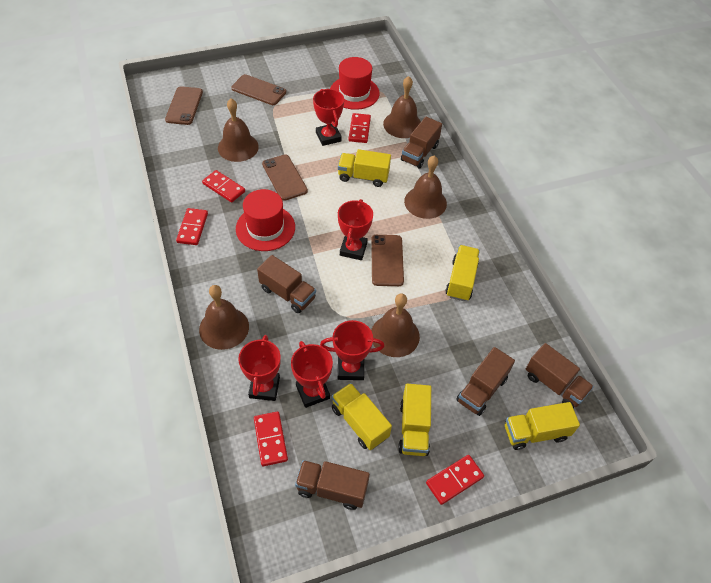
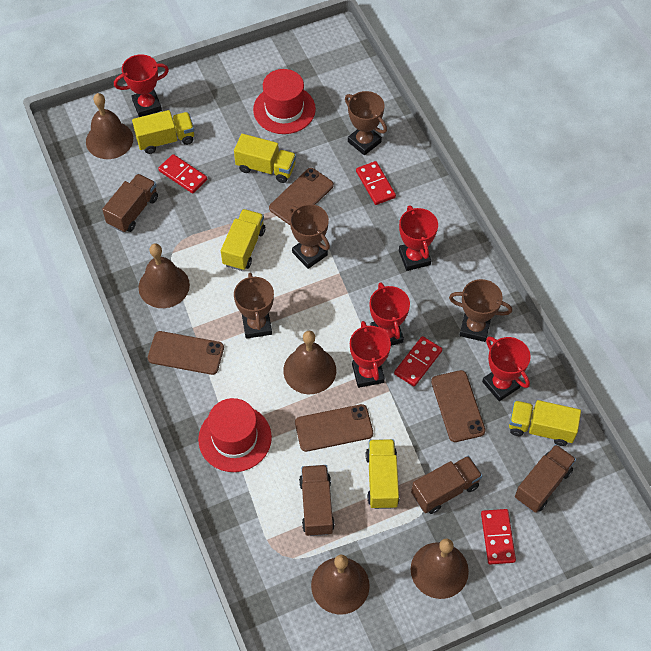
brown trophy: none = 0 -> [234,272,274,339] [289,204,330,269] [345,91,387,155] [449,279,512,342] = 4
brown truck: [257,255,316,313] [295,460,370,510] [401,117,442,168] [456,347,515,416] [526,343,594,408] = 5 -> [102,174,158,233] [299,465,335,536] [411,456,482,514] [515,444,576,513] = 4
red domino: [176,208,208,245] [202,170,245,203] [254,412,288,466] [348,113,371,143] [426,455,484,505] = 5 -> [158,154,207,193] [356,161,396,205] [394,336,442,387] [481,509,516,564] = 4

